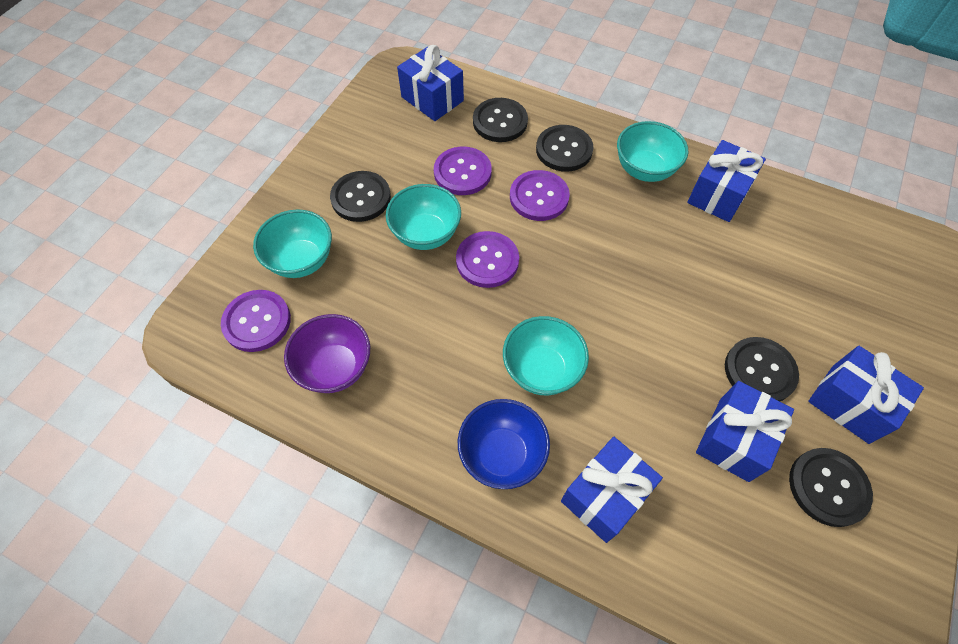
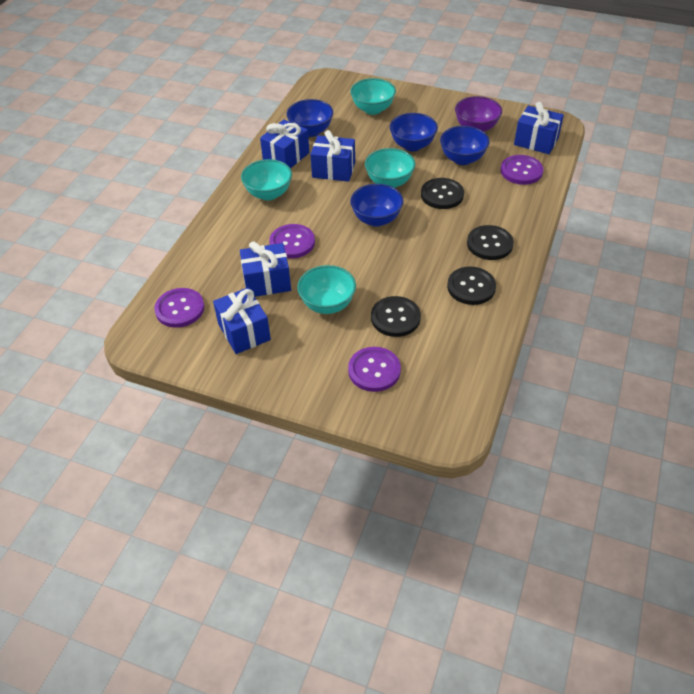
black button: [330,171,391,222] [473,98,528,142] [536,125,593,172] [725,337,799,401] [789,448,873,527] = 5 -> [371,296,421,337] [421,178,464,209] [447,266,496,305] [467,225,514,260] = 4
blue bowl: [458,399,550,489] = 1 -> [287,99,333,137] [350,184,403,227] [390,113,438,151] [440,126,490,165] = 4

